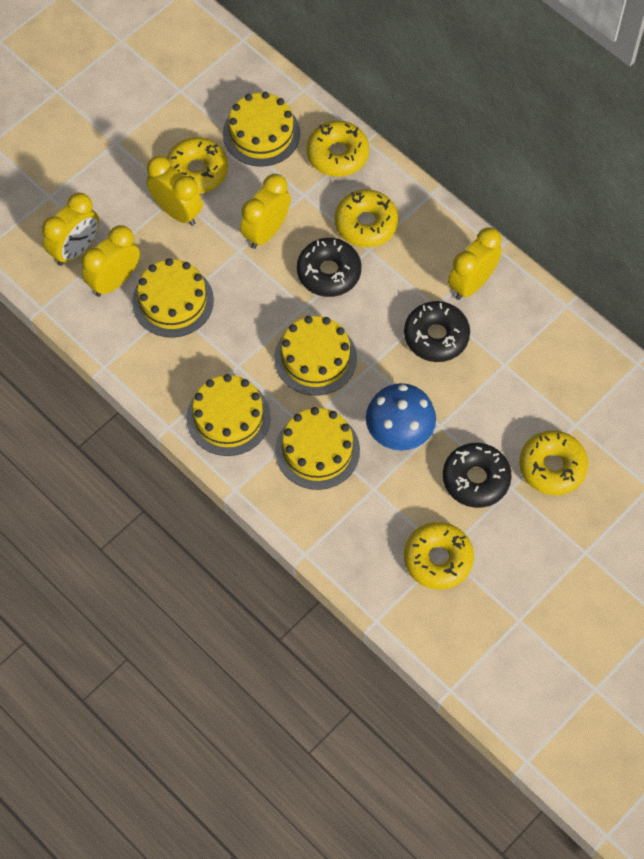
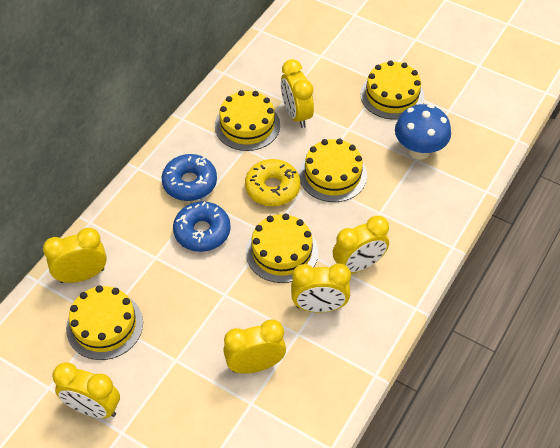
black donut: [297,238,361,297] [404,301,470,362] [443,443,512,508] = 3 -> none = 0
blue donut: none = 0 -> [162,154,217,201] [173,201,231,252] = 2
yellow clock: [42,193,99,266] [81,225,140,297] [146,156,203,226] [240,174,291,249] [448,227,502,300] = 5 -> [43,228,107,283] [52,362,120,418] [223,320,286,374] [281,59,314,128] [291,263,351,313] [333,215,389,273] = 6
yellow donut: [167,137,228,194] [307,121,369,177] [335,190,398,247] [404,522,474,590] [519,430,588,495] = 5 -> [245,159,300,206] = 1

